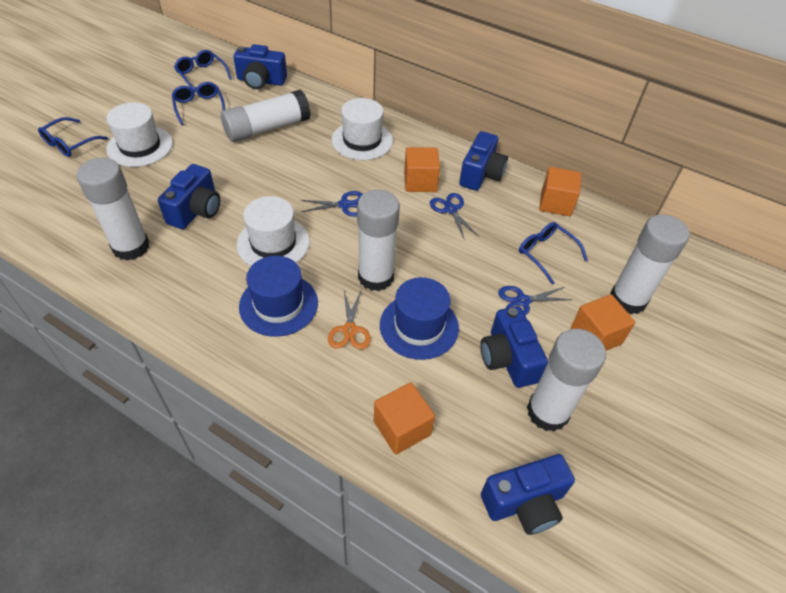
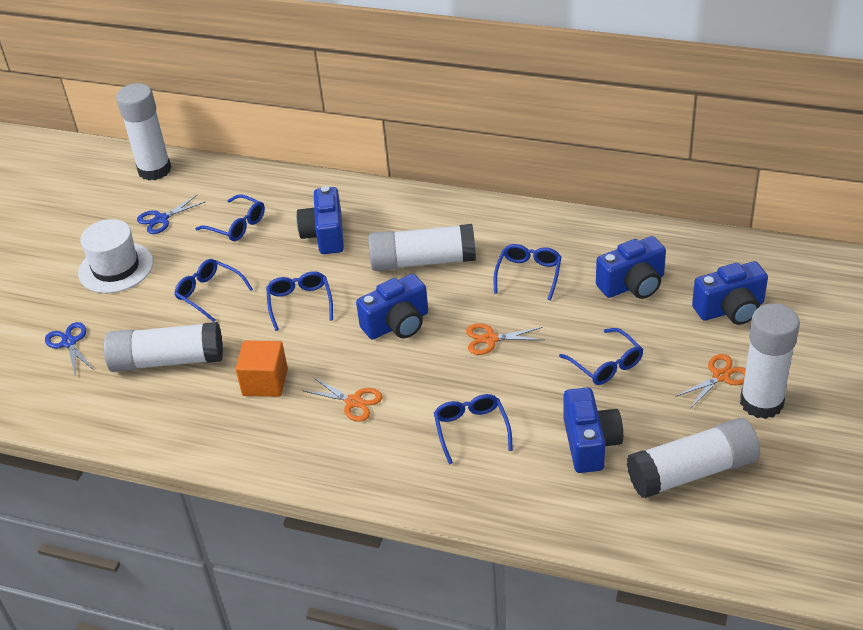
blue glasses: [38,117,108,157] [172,82,225,125] [174,50,232,93] [519,222,588,285] = 4 -> [174,259,253,322] [195,194,265,241] [266,271,333,331] [434,394,513,465] [494,244,561,300] [559,328,643,385] = 6
blue hat: [239,256,318,337] [380,277,459,360] = 2 -> none = 0
blue scissors: [301,191,363,217] [430,193,479,238] [498,286,572,316] = 3 -> [45,322,94,374] [137,195,205,234] = 2
orange cube: [374,382,435,455] [404,147,440,192] [539,167,581,216] [571,294,635,351] = 4 -> [236,340,288,397] = 1
orange scissors: [328,291,371,349] = 1 -> [302,377,383,422] [466,323,544,355] [675,354,746,409] = 3
white hat: [106,102,173,167] [237,196,310,266] [332,98,393,160] = 3 -> [78,219,153,293] = 1

